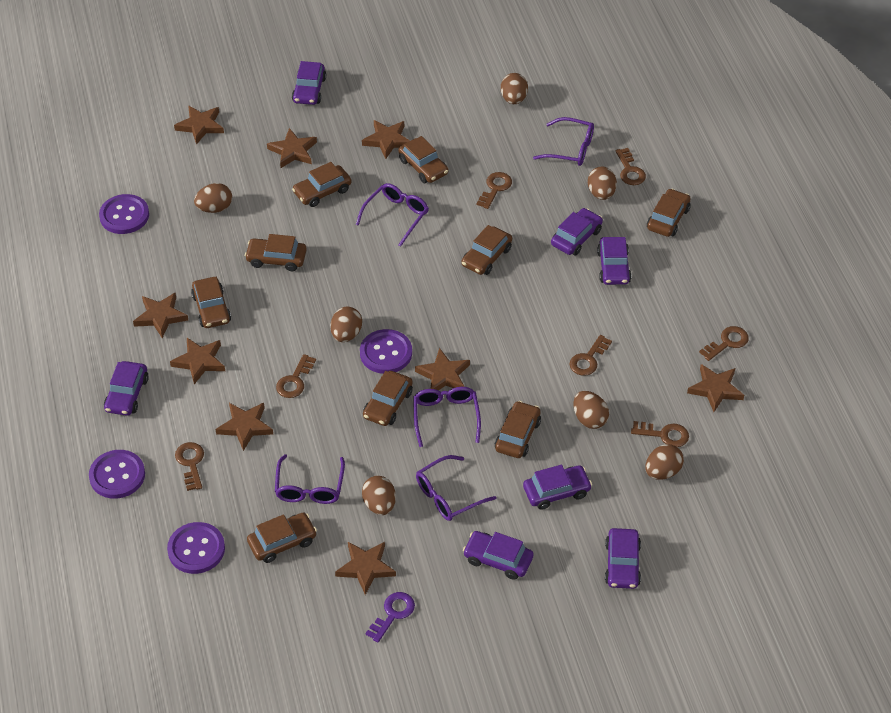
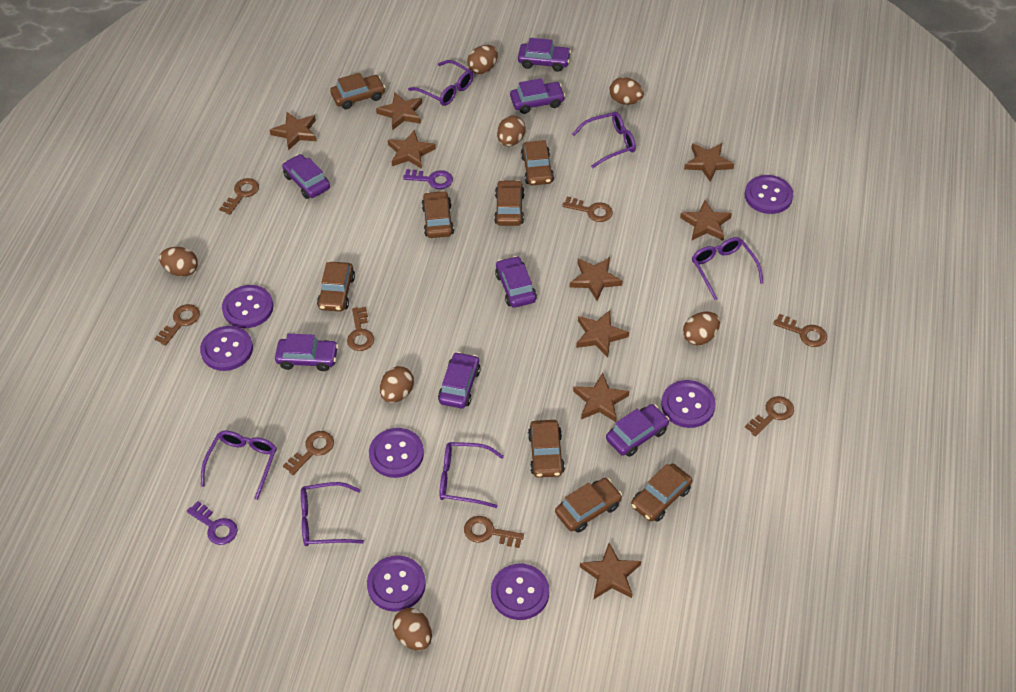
brown car: [191,277,231,328] [245,234,307,271] [247,512,317,563] [292,162,351,207] [363,371,413,426] [398,136,448,183] [461,225,512,275] [495,401,541,458] [647,189,691,237] = 9 -> [317,262,355,312] [330,73,386,109] [422,191,454,238] [494,180,525,226] [521,140,554,185] [528,420,565,478] [555,478,622,533] [631,464,692,522] = 8
brown key: [175,442,204,491] [276,354,316,398] [476,172,512,209] [569,335,612,376] [616,148,646,185] [631,421,689,447] [699,326,749,361] = 7 -> [154,304,200,346] [219,178,259,215] [283,431,334,475] [347,307,374,351] [464,516,524,548] [562,197,613,222] [745,396,794,436] [773,314,827,347] = 8
purple button: [89,450,145,499] [99,194,149,234] [167,522,225,574] [360,329,412,374] = 4 -> [200,326,253,371] [222,285,273,328] [367,555,426,612] [369,428,424,478] [491,563,549,620] [661,380,716,428] [745,175,793,214] = 7
purple glasses: [275,454,345,504] [356,183,429,247] [413,387,481,447] [416,455,497,521] [533,117,594,166] = 5 -> [201,431,277,500] [301,482,364,546] [408,60,473,106] [440,442,504,508] [572,112,636,168] [692,237,764,300] = 6
purple key: [365,592,415,642] = 1 -> [187,501,238,545] [403,169,453,189] = 2

